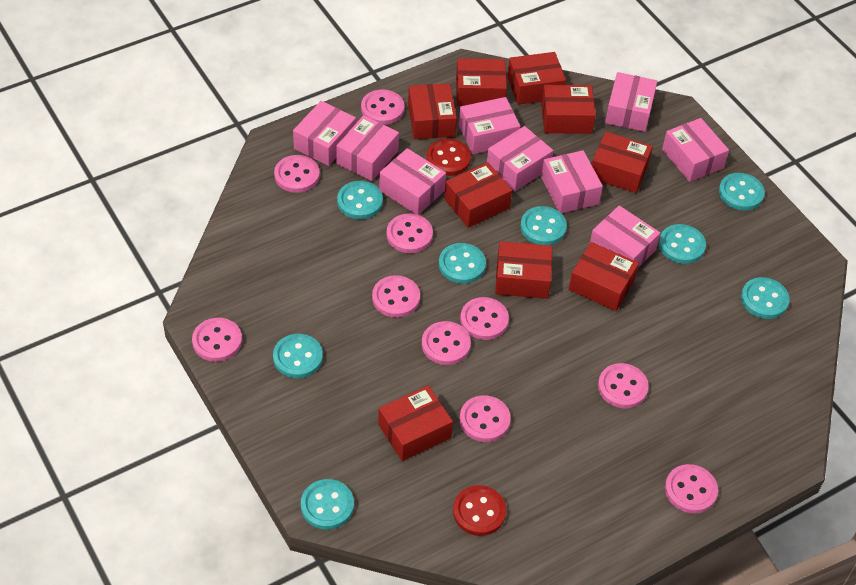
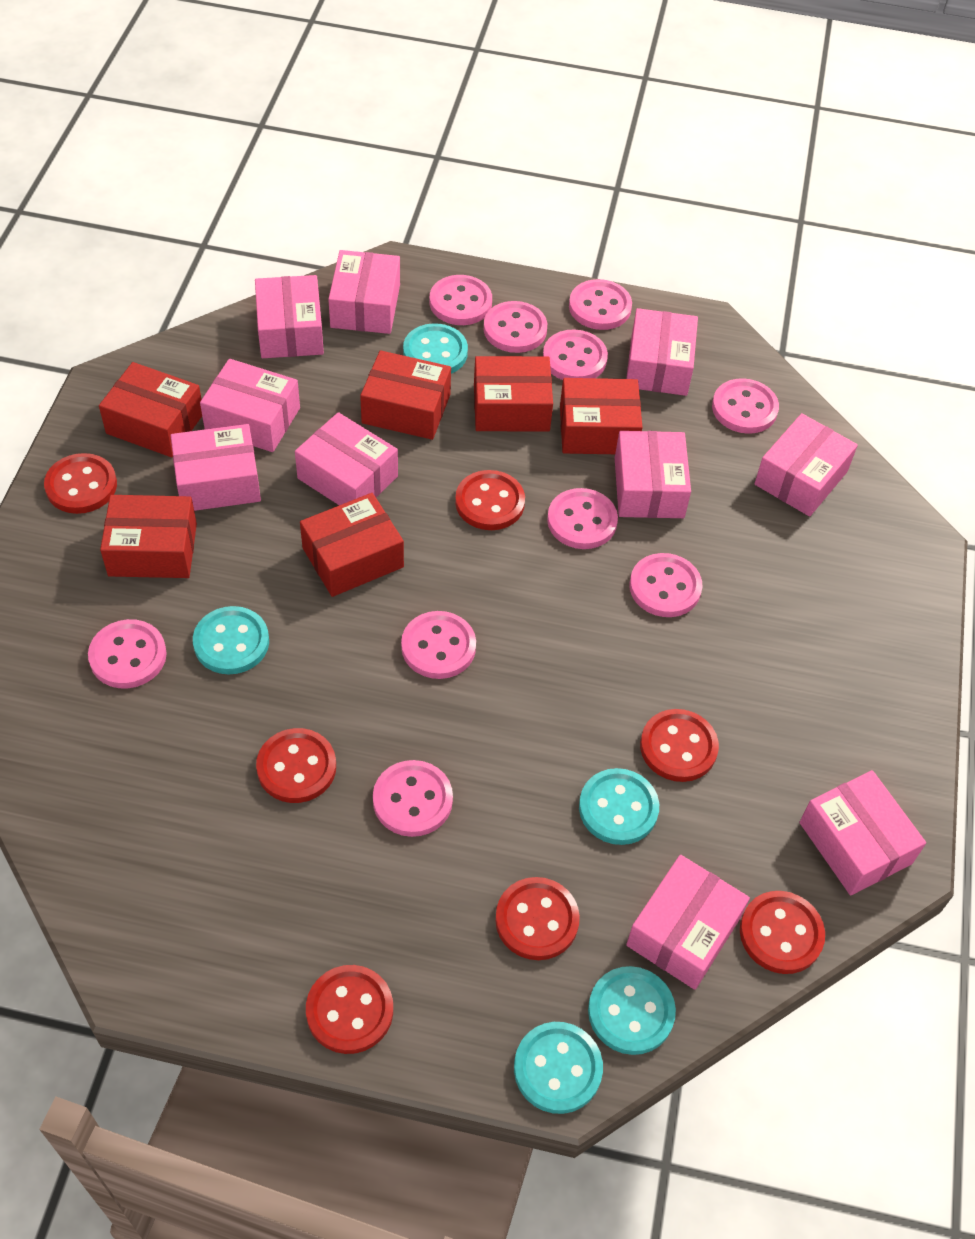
pink box: [293,101,356,166] [336,115,399,181] [379,148,446,215] [459,97,520,154] [487,126,554,192] [541,150,603,213] [590,206,660,267] [605,72,657,132] [662,118,729,182] = 9 -> [171,424,261,511] [200,359,300,452] [255,275,324,358] [295,412,398,505] [328,250,400,334] [615,431,691,518] [626,308,698,396] [626,855,750,990] [754,413,858,517] [800,770,926,896] = 10
red box: [378,385,453,461] [408,83,457,139] [445,162,512,228] [456,58,507,106] [495,241,552,299] [507,52,566,105] [541,85,596,134] [569,242,639,311] [592,132,653,193] = 9 -> [99,362,202,457] [100,495,197,578] [300,493,404,597] [360,350,451,440] [474,356,553,431] [560,378,642,454] = 6
red button: [426,139,471,176] [453,485,506,536] = 2 -> [44,453,117,514] [256,728,336,803] [306,965,393,1054] [455,470,525,530] [495,877,580,960] [640,709,719,782] [740,891,825,974] = 7
turquoise button: [273,334,323,378] [301,479,354,530] [337,181,383,219] [439,243,486,284] [520,206,567,245] [659,224,706,264] [719,173,765,210] [741,277,790,319] = 8 -> [193,606,269,675] [403,323,468,374] [514,1022,603,1114] [579,768,659,845] [588,966,676,1055] = 5

